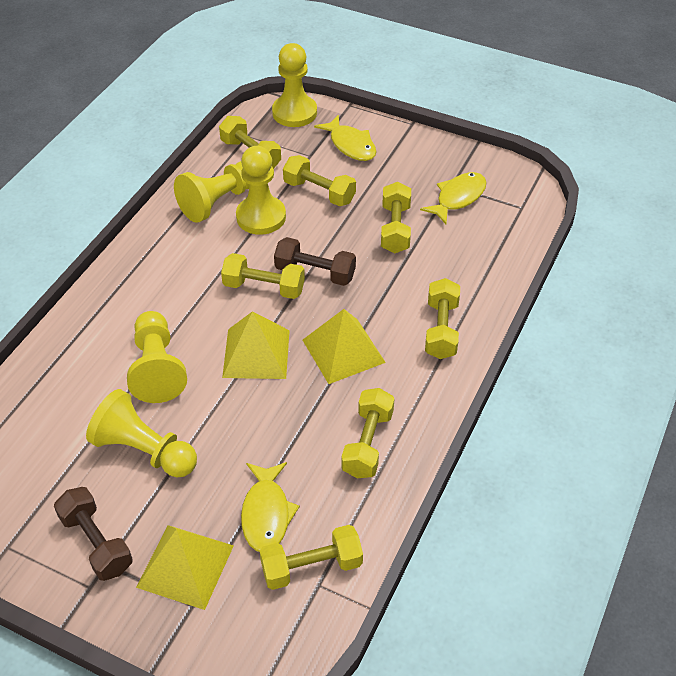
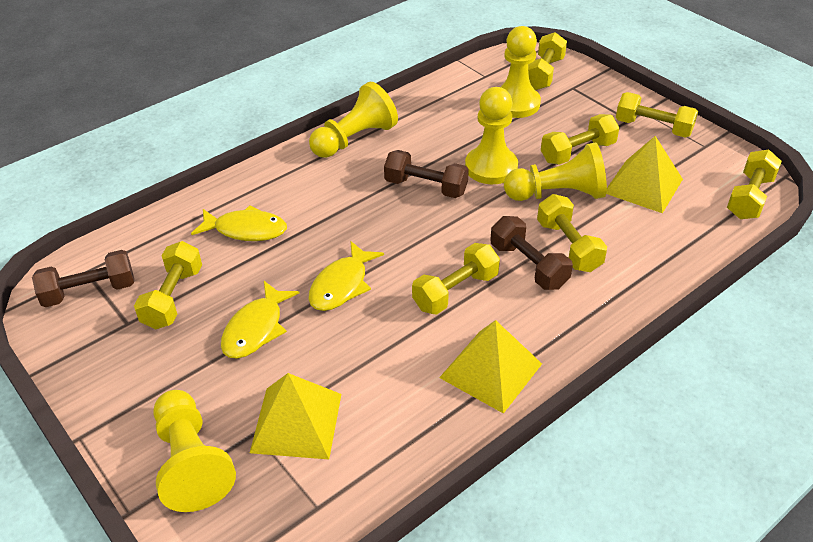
brown dumbbell: [54,487,133,581] [274,237,356,286] = 2 -> [32,250,134,307] [384,150,469,198] [490,216,573,290] = 3

